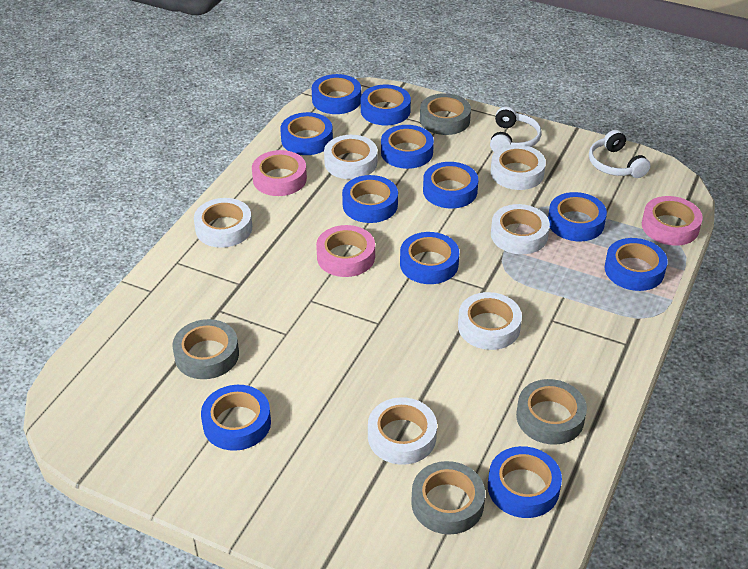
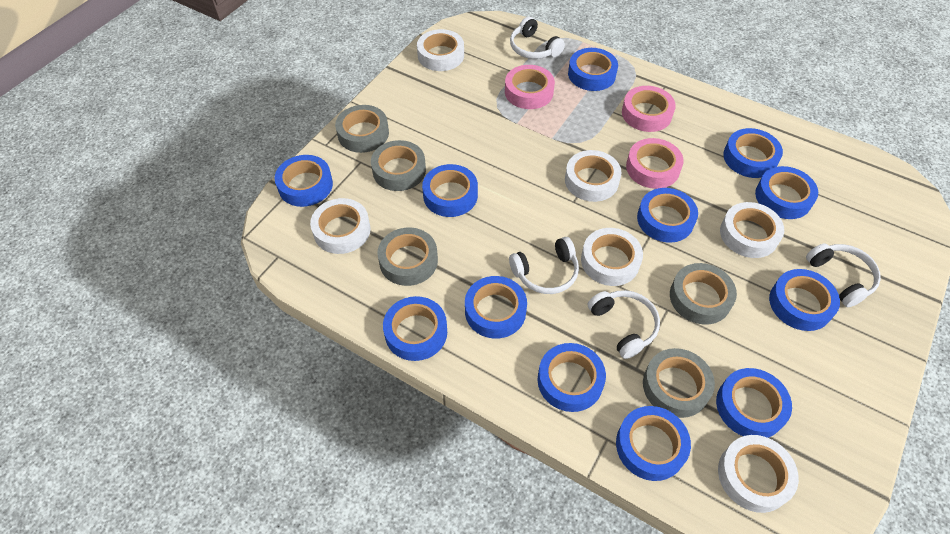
blue tape: [201,385,271,451] [280,112,333,155] [312,74,361,114] [342,175,398,223] [361,85,411,125] [381,125,434,169] [400,232,459,284] [423,162,478,209] [488,446,562,518] [548,192,607,241] [604,238,668,291] = 11 -> [275,155,333,207] [383,296,447,361] [422,164,478,217] [465,276,527,339] [538,343,606,412] [568,48,618,91] [616,406,691,481] [637,188,698,243] [716,368,792,438] [723,128,783,178] [755,166,818,219] [769,269,840,331] = 12
grey tape: [172,319,239,379] [411,461,485,535] [420,93,471,135] [516,379,587,445] = 4 -> [335,105,389,153] [371,140,426,191] [377,228,438,286] [643,348,715,418] [670,263,737,325] = 5
white headphones: [490,106,542,152] [589,130,651,178] = 2 -> [509,237,579,294] [510,17,565,59] [588,290,660,359] [806,243,881,307] = 4

